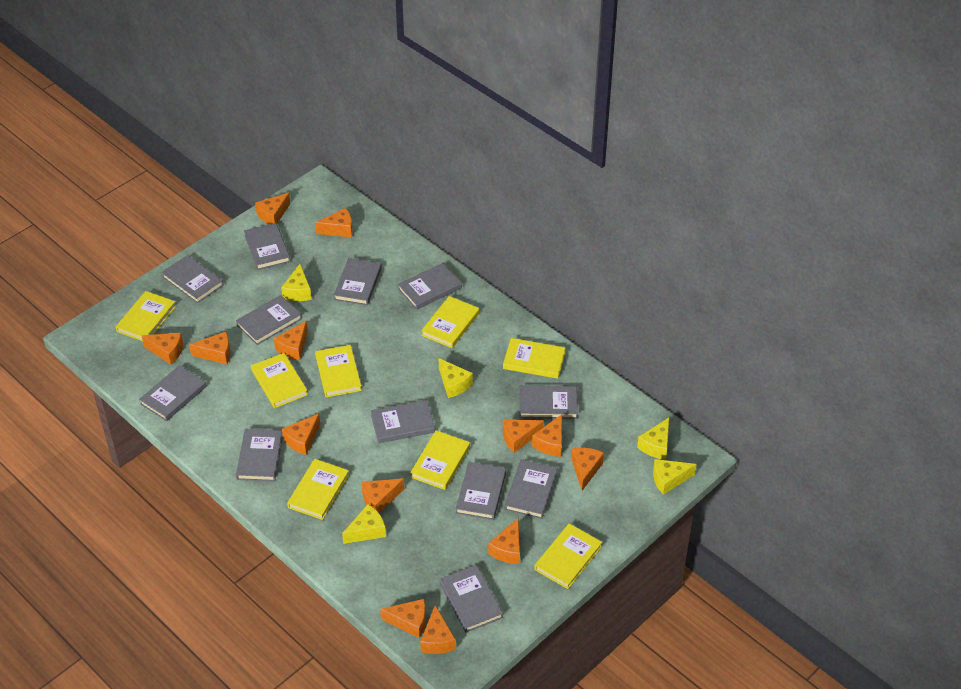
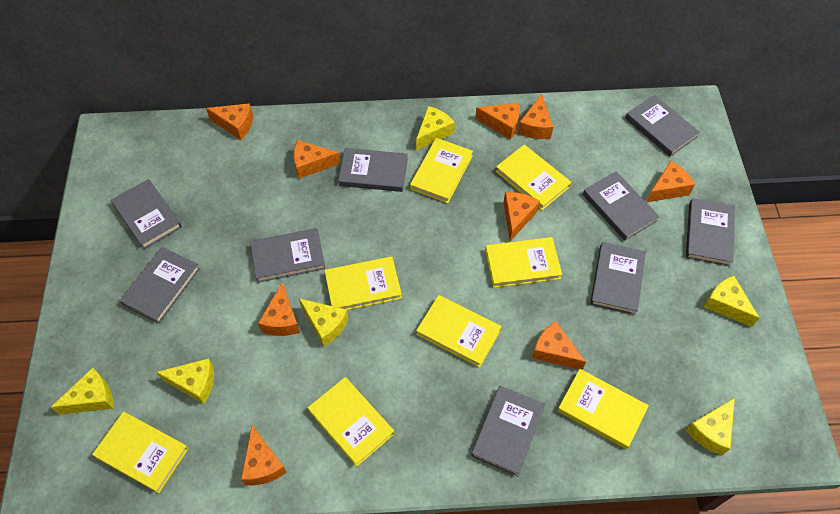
grey book: [139,365,207,421] [161,255,223,304] [236,295,302,345] [236,429,283,482] [244,223,290,270] [334,258,382,305] [371,400,435,443] [398,263,462,310] [440,565,503,633] [456,462,506,520] [504,459,558,519] [519,385,578,419] = 12 -> [111,179,182,249] [120,247,200,324] [250,228,326,283] [338,148,408,192] [471,386,545,476] [583,171,659,241] [590,242,646,315] [625,95,700,157] [686,198,735,266] = 9
orange cheese: [142,333,183,365] [189,332,230,365] [255,193,291,224] [274,321,308,360] [282,414,320,455] [315,208,353,238] [361,478,404,513] [380,599,426,639] [420,605,456,654] [488,518,520,564] [503,419,544,453] [532,414,562,457] [571,447,604,491] = 13 -> [206,103,253,140] [241,425,287,485] [258,283,300,336] [294,140,340,179] [475,103,520,140] [503,192,540,241] [518,94,553,139] [532,321,586,370] [647,161,695,202] = 9
yellow cheese: [281,264,312,301] [342,504,386,544] [439,358,473,398] [637,418,669,460] [653,459,697,495] = 5 -> [51,368,113,415] [156,358,214,404] [299,298,348,347] [416,106,455,151] [686,398,735,455] [703,276,759,327] = 6

